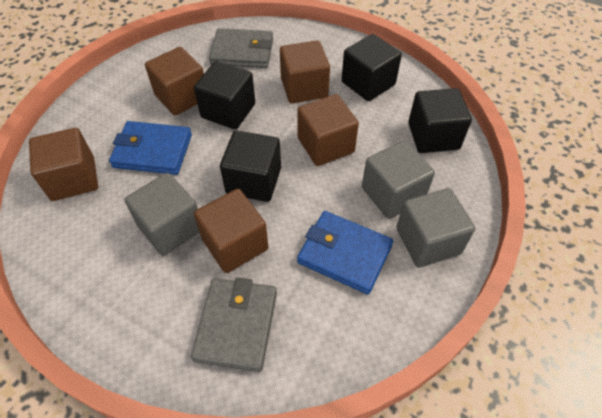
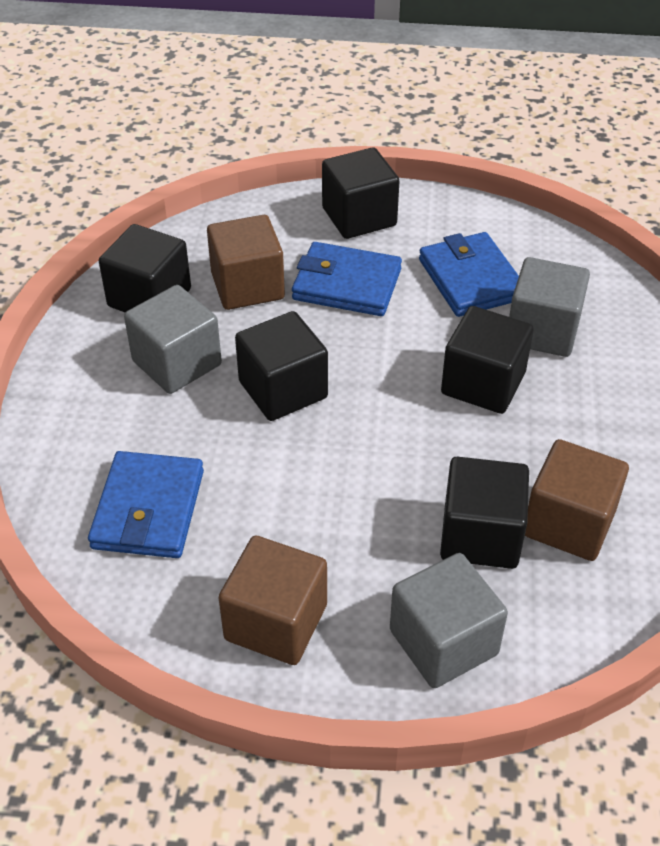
black cube: [194,61,255,129] [220,130,281,202] [341,34,402,101] [408,88,472,153] = 4 -> [99,224,191,312] [235,311,328,421] [322,147,399,239] [440,457,529,569] [441,306,534,414] = 5
blue wallet: [109,121,192,175] [297,211,393,294] = 2 -> [88,451,204,558] [292,242,402,316] [419,232,519,317] = 3
brown cube: [29,128,98,201] [145,47,204,116] [194,189,268,273] [280,40,330,104] [297,94,359,166] = 5 -> [207,215,285,310] [219,536,327,665] [525,439,629,561] = 3
grey wallet: [191,277,277,372] [209,28,273,68] = 2 -> none = 0

